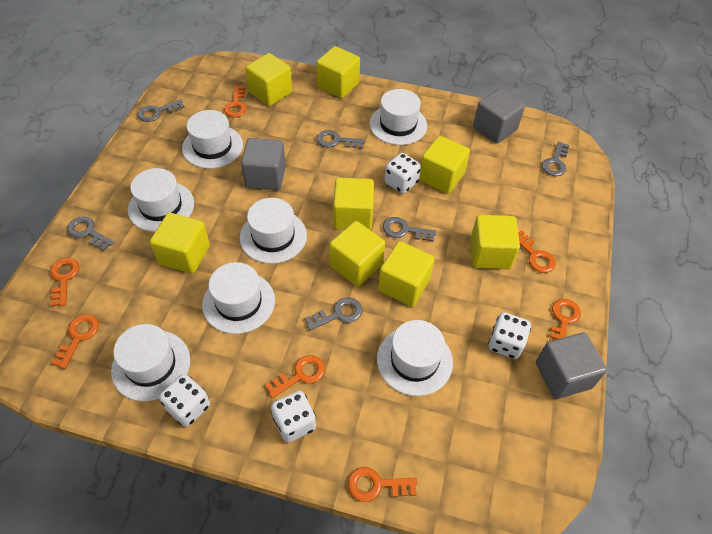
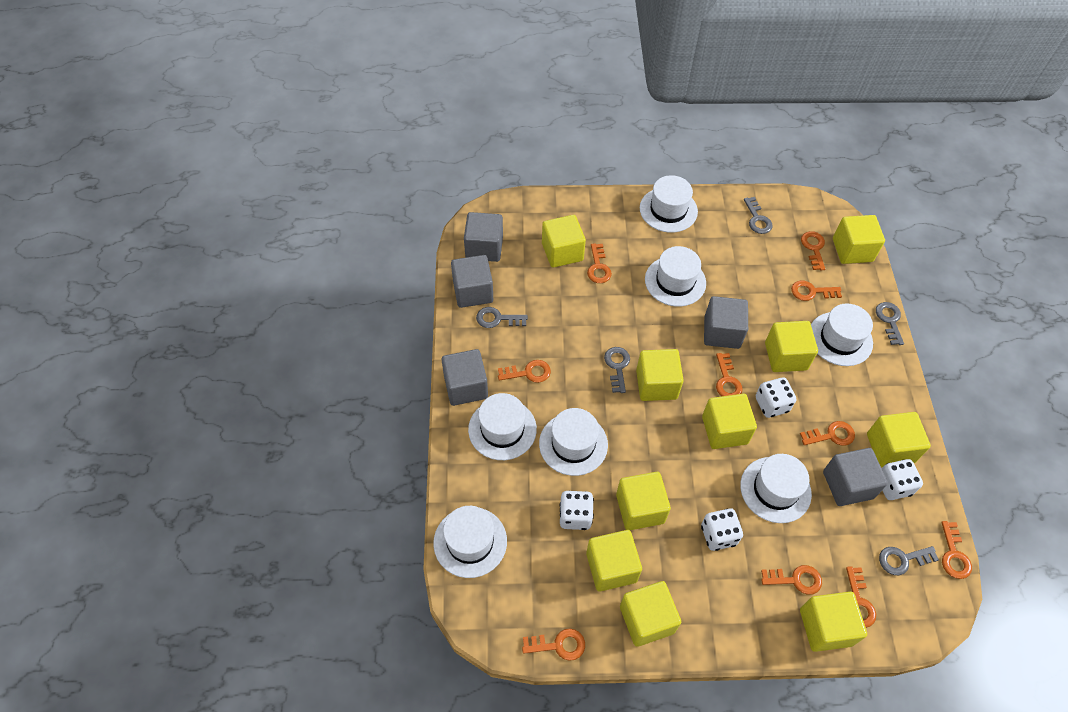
grey cube: [241,138,286,190] [473,89,525,144] [536,332,607,399] = 3 -> [441,349,488,406] [451,255,493,308] [464,212,503,262] [704,296,748,349] [823,448,888,506] = 5
grey key: [67,217,114,251] [138,99,185,122] [305,297,362,331] [317,130,365,149] [383,217,436,242] [542,141,569,176] = 6 -> [476,307,528,328] [604,347,630,393] [744,197,773,234] [876,302,904,345] [879,546,939,575] = 5
orange key: [50,258,79,307] [51,314,99,369] [224,86,247,117] [265,355,325,398] [348,467,417,502] [518,230,556,273] [549,299,581,341] = 7 -> [498,360,551,383] [522,628,585,661] [587,243,612,283] [716,353,743,396] [761,565,822,595] [791,280,842,301] [800,421,855,446] [801,231,825,270] [846,566,876,628] [941,521,972,579] = 10
yellow cube: [150,213,210,274] [245,53,292,106] [316,46,360,98] [329,221,385,286] [333,178,374,230] [378,241,435,307] [419,136,470,194] [470,215,520,269] = 8 -> [542,215,586,268] [586,530,642,591] [616,472,671,530] [620,581,681,647] [636,349,684,401] [702,394,757,449] [765,321,818,372] [800,592,867,652] [833,215,885,264] [867,412,931,467] = 10

